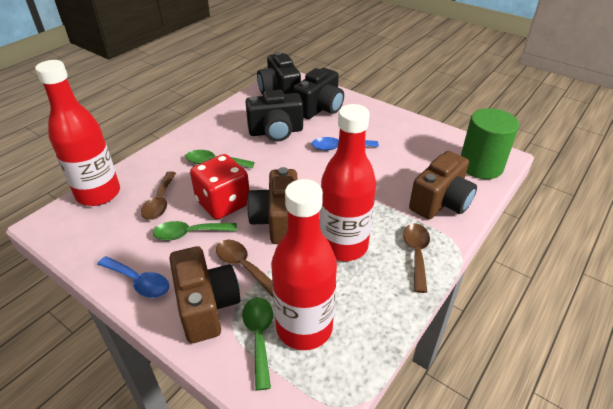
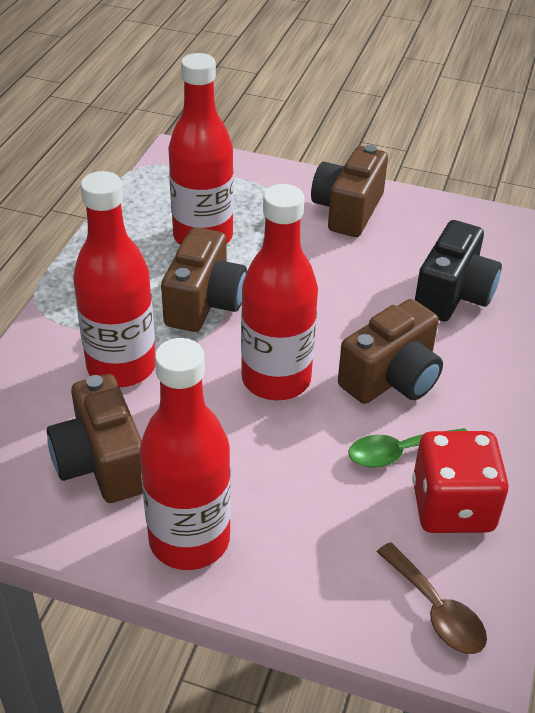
black camera: [246,90,303,142] [257,52,301,94] [293,68,344,119] = 3 -> [415,220,502,321] = 1
blue spoon: [97,256,169,298] [312,137,379,151] = 2 -> none = 0
brown camera: [169,246,240,343] [247,167,297,244] [409,151,477,219] = 3 -> [47,374,143,503] [161,227,247,332] [311,145,388,237] [338,299,443,404] = 4
brown spoon: [141,171,176,220] [216,240,273,297] [403,223,430,293] = 3 -> [377,542,487,654] = 1
green cylinder: [461,108,519,179] = 1 -> none = 0
green spoon: [153,221,237,241] [185,150,255,168] [242,297,273,390] = 3 -> [348,428,467,468] = 1
red bottle: [35,60,120,206] [271,179,337,350] [320,104,376,261] = 3 -> [73,171,155,387] [139,338,231,570] [169,53,234,245] [241,184,318,400] = 4

